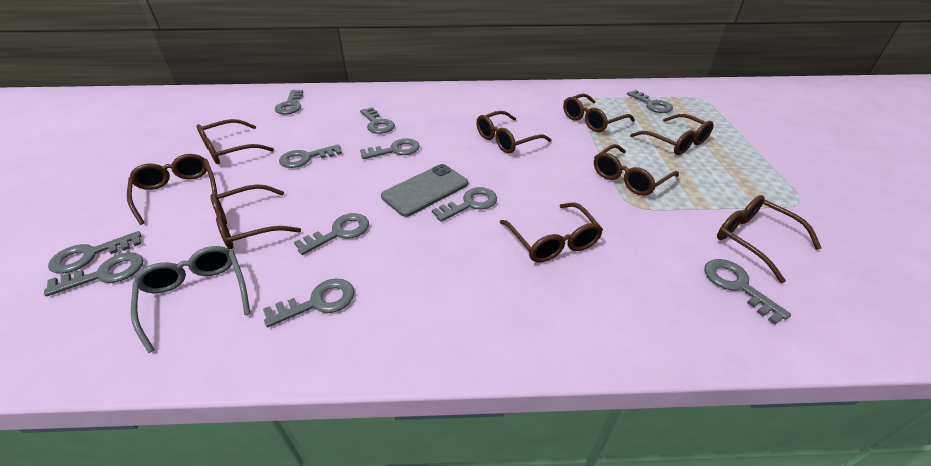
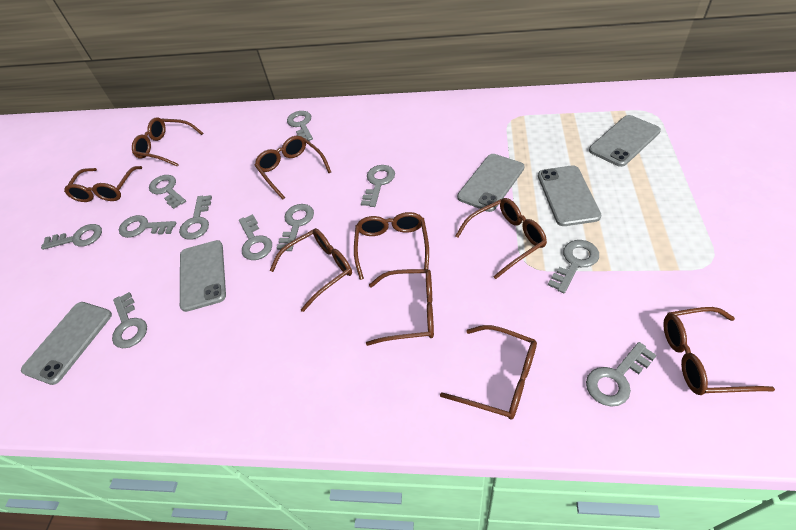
grey glasses: [131,246,250,353] = 1 -> none = 0
grey phone: [381,164,468,217] = 1 -> [21,302,112,385] [180,240,226,312] [457,154,525,212] [538,165,602,226] [589,115,661,167] = 5

